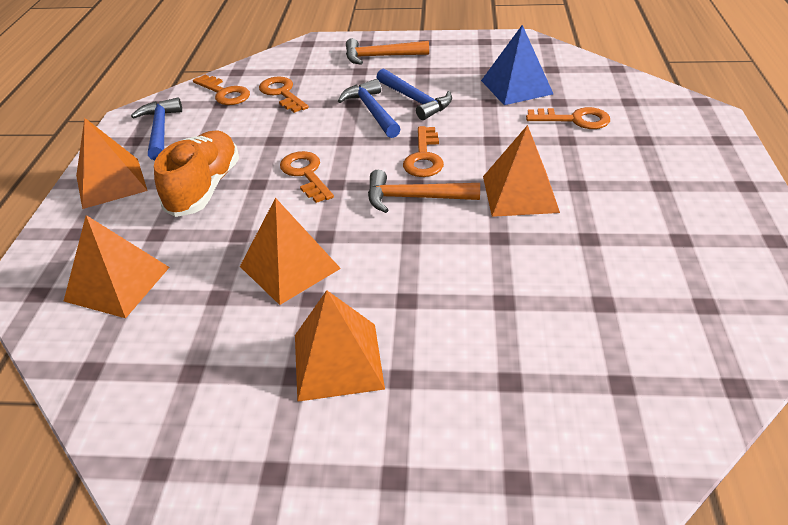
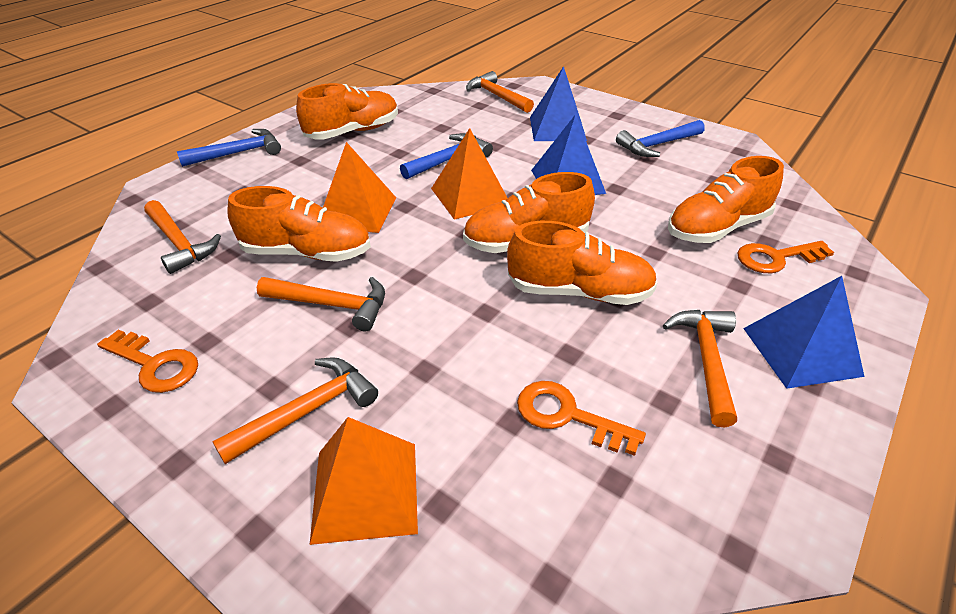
blue pyramid: [481,25,553,105] = 1 -> [530,66,587,141] [531,114,606,195] [743,276,865,389] = 3
orange hammer: [346,38,429,65] [368,170,480,213] = 2 -> [144,200,221,274] [212,357,378,464] [257,277,385,332] [466,71,534,113] [663,310,737,428] = 5
orange key: [193,75,250,105] [259,76,309,113] [280,151,334,203] [403,126,444,177] [526,107,610,129] = 5 -> [97,330,198,393] [517,381,646,456] [737,241,834,273] = 3
orange pyramid: [64,215,170,318] [76,118,148,209] [240,198,341,305] [295,290,385,402] [483,125,560,217] = 5 -> [310,417,418,545] [323,142,396,233] [431,128,507,220] = 3
orange shoe: [154,130,239,217] = 1 -> [227,186,371,262] [296,83,398,140] [463,172,595,253] [507,221,658,305] [668,156,784,243] = 5

